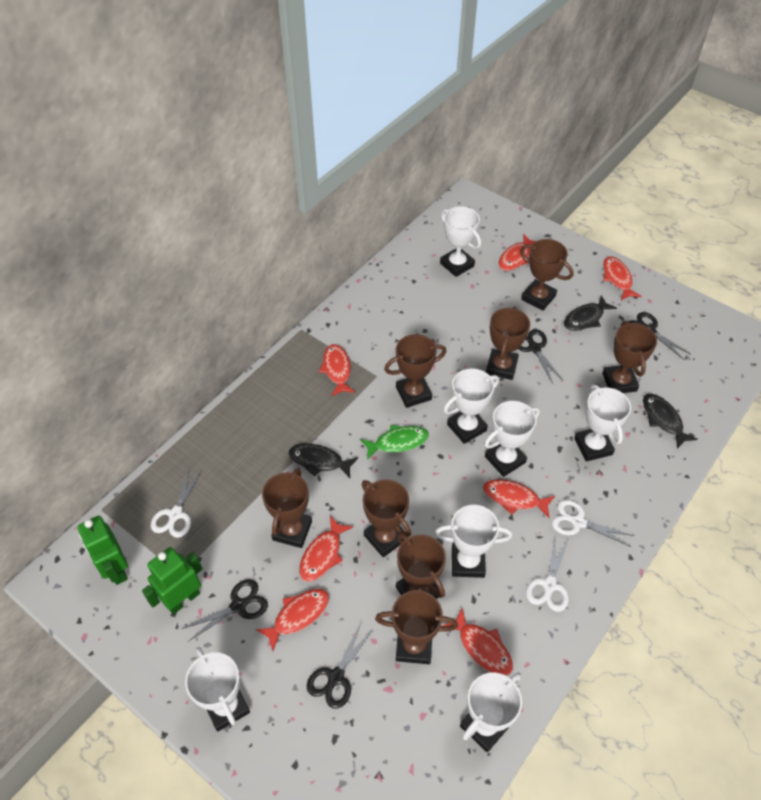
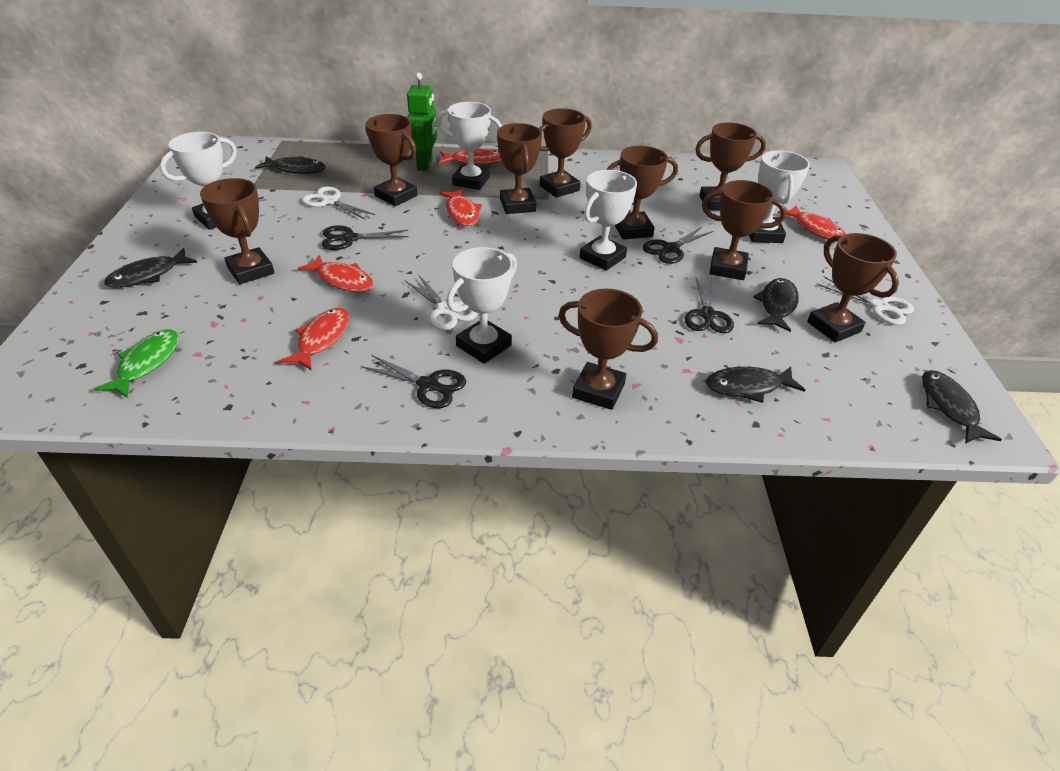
black fish: [289,443,358,478] [564,295,617,331] [643,394,698,449] = 3 -> [104,248,197,288] [255,156,326,174] [706,366,806,403] [753,278,799,332] [922,370,1002,444] = 5
brown trophy: [262,468,312,548] [362,480,411,557] [375,590,458,664] [384,334,446,408] [396,532,446,599] [486,306,530,380] [520,239,574,311] [602,321,657,393] = 8 -> [200,178,274,284] [365,114,418,206] [497,123,542,214] [539,108,592,198] [559,289,658,410] [606,146,678,240] [695,122,766,210] [702,180,786,280] [807,233,899,343] = 9
green robot: [77,516,128,585] [142,547,203,615] = 2 -> [407,73,437,171] = 1
red fish: [256,589,329,651] [299,516,353,582] [319,344,355,396] [443,608,513,676] [483,479,555,518] [499,234,536,271] [603,256,642,300] = 7 -> [279,308,349,371] [297,255,374,292] [439,149,501,165] [439,189,482,226] [778,205,846,242] = 5
white trophy: [185,647,250,731] [435,505,512,578] [440,206,481,277] [443,369,499,444] [460,672,522,752] [484,401,540,477] [574,385,631,461] = 7 -> [160,132,237,230] [437,102,502,190] [447,247,517,364] [580,170,637,271] [749,150,810,243] = 5

